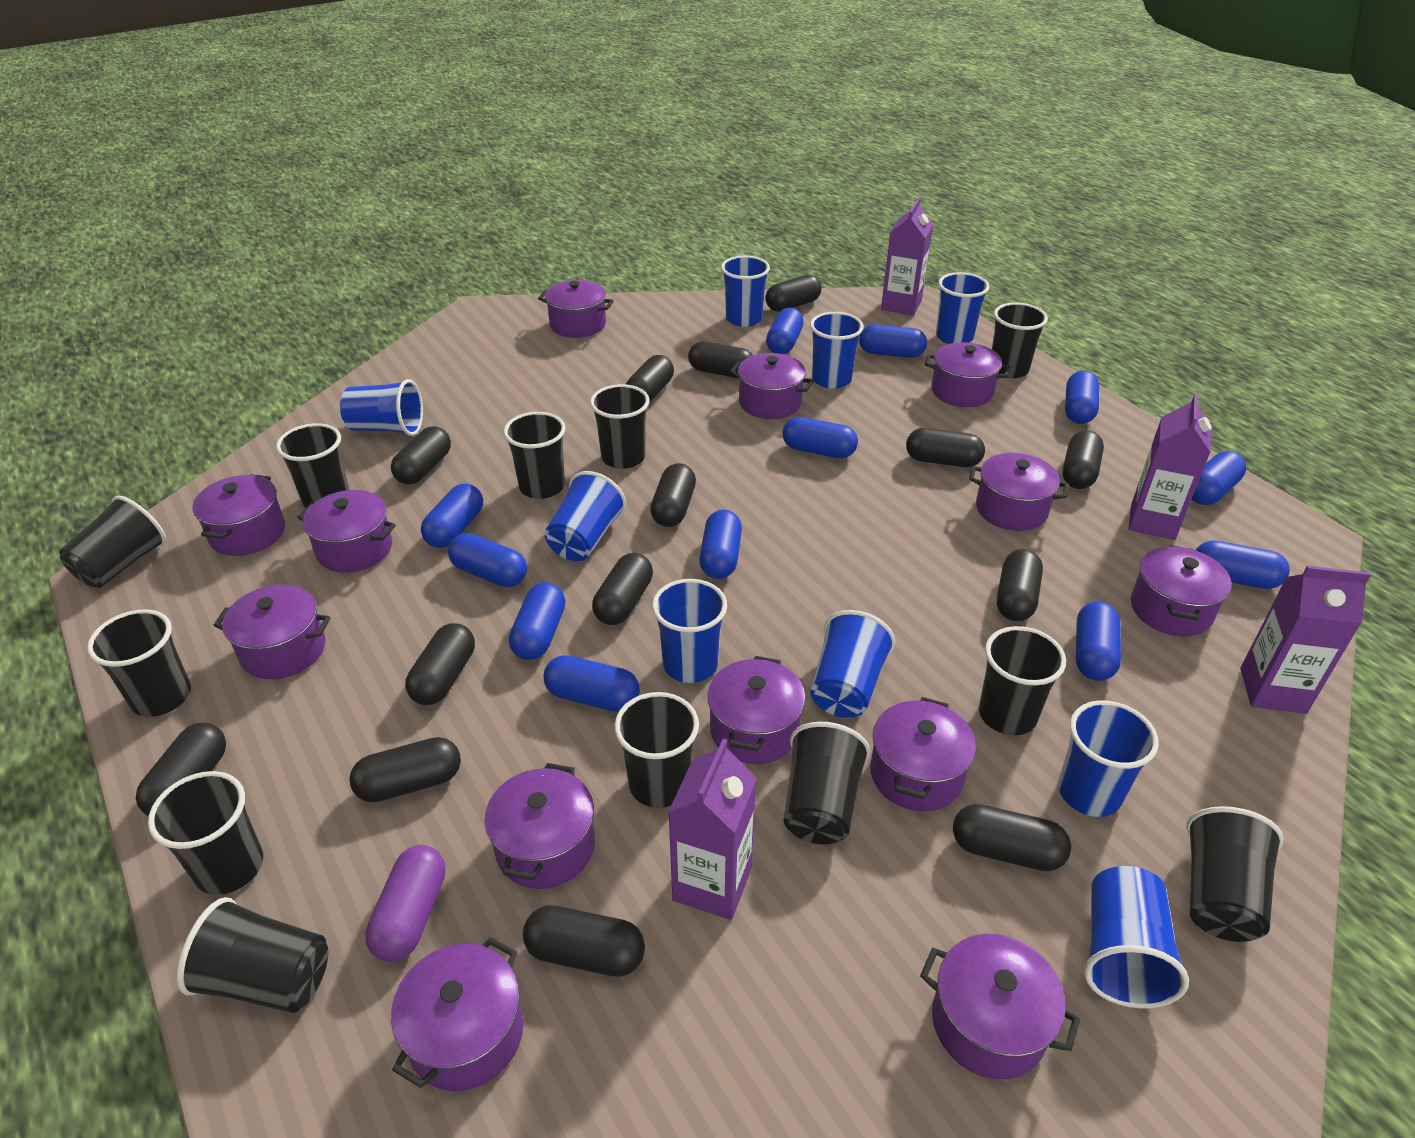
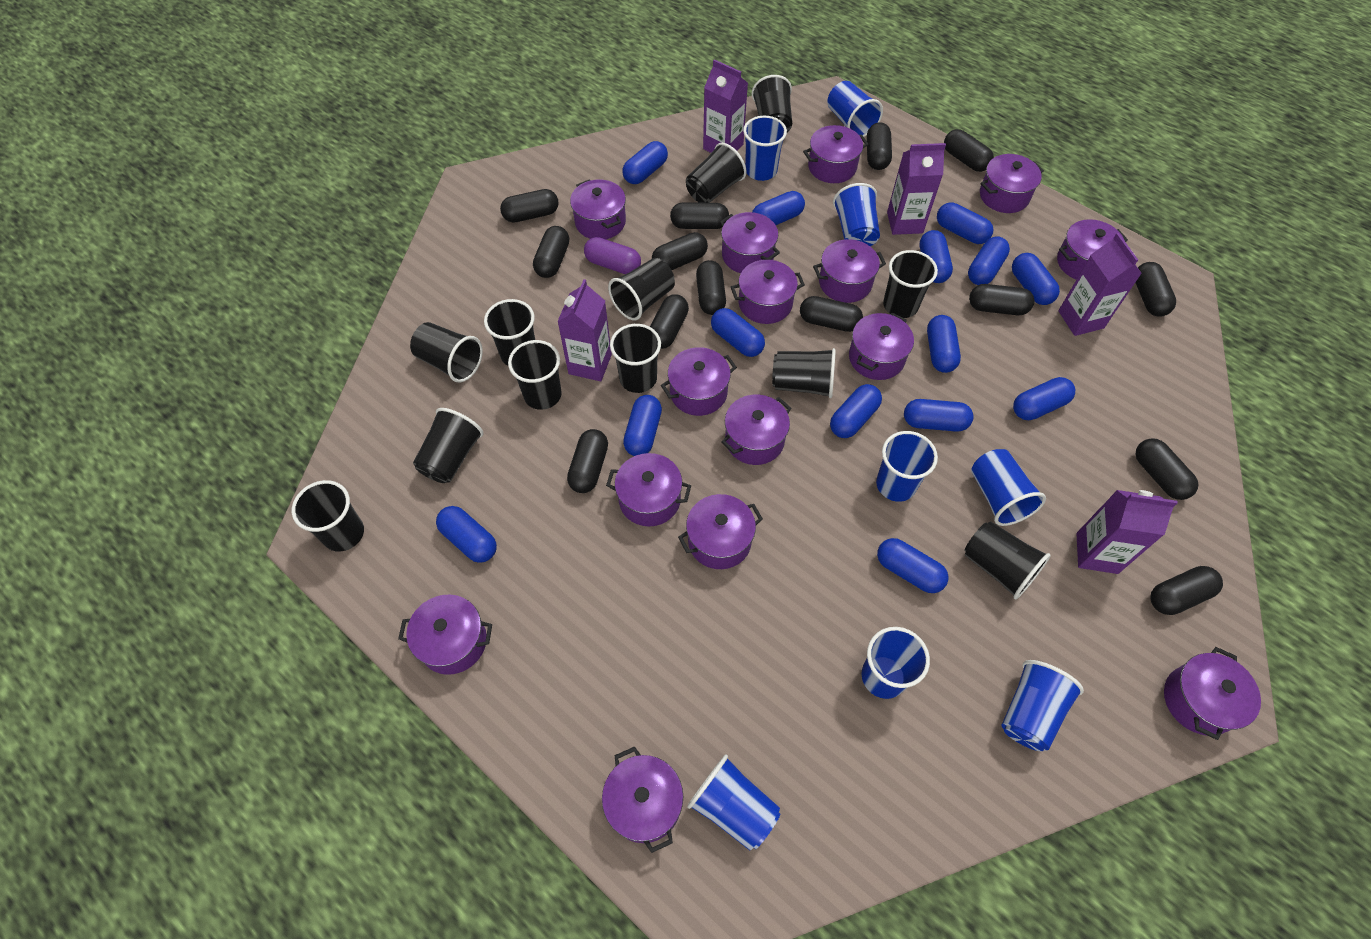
blue capsule: [421,483,483,548] [448,533,527,587] [509,582,565,660] [544,655,640,712] [699,510,742,579] [766,308,804,354] [782,417,858,458] [859,324,927,358] [1065,371,1099,424] [1076,601,1121,681] [1192,451,1247,505] [1196,541,1290,589] = 12 -> [436,506,497,563] [622,141,668,184] [623,395,662,456] [711,308,765,357] [752,191,805,225] [830,384,882,438] [877,538,949,593] [904,399,974,432] [920,230,953,283] [927,315,961,373] [937,202,993,244] [968,236,1010,285] [1012,253,1060,305] [1013,377,1075,420] = 14
blue cup: [340,379,423,436] [544,471,626,561] [652,579,727,683] [721,256,770,327] [810,312,864,389] [810,610,895,717] [936,272,990,344] [1058,700,1159,817] [1084,866,1189,1009] = 9 -> [687,754,780,850] [743,116,787,181] [827,81,883,137] [833,183,880,247] [862,627,930,699] [876,431,938,502] [971,449,1046,526] [1001,660,1084,751] = 8
purple carton: [668,739,757,920] [881,198,933,316] [1129,394,1212,540] [1240,566,1371,714] = 4 -> [557,279,612,381] [703,59,748,153] [887,143,946,235] [1058,233,1142,336] [1076,490,1178,574] = 5
purple pot: [192,474,285,556] [214,584,331,679] [298,490,396,573] [391,937,523,1091] [485,763,595,889] [538,280,614,338] [707,656,805,764] [730,353,814,419] [870,697,976,812] [920,934,1080,1079] [925,342,1010,407] [969,453,1069,531] [1131,545,1232,636] = 13 -> [398,595,492,675] [570,179,626,239] [602,746,683,853] [606,453,691,527] [661,347,737,416] [678,494,763,569] [720,212,780,273] [721,394,791,465] [731,260,805,324] [803,125,868,183] [813,239,886,303] [849,313,914,380] [980,154,1044,213] [1057,219,1128,280] [1164,647,1261,740] = 15

